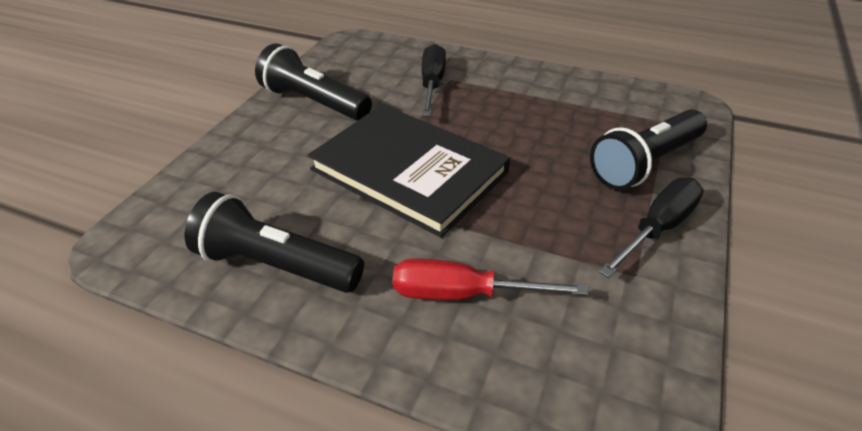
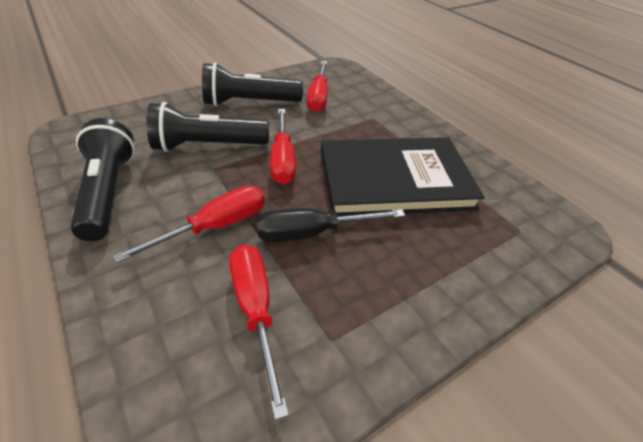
black screwdriver: [422,44,446,116] [599,178,704,278] = 2 -> [257,208,405,242] = 1
red screwdriver: [393,258,588,300] = 1 -> [113,186,265,263] [229,244,289,420] [270,109,296,185] [307,61,328,113] = 4

